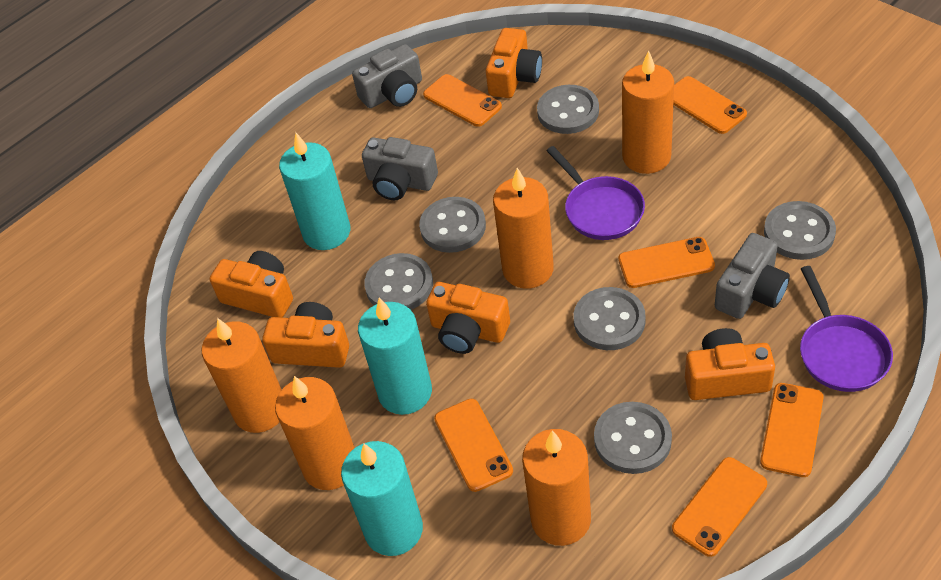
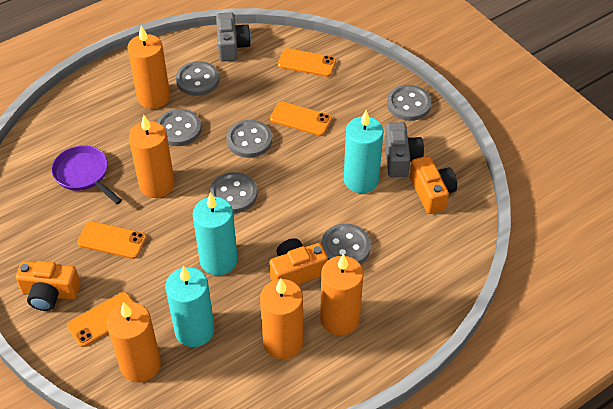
grey camera: [352,44,422,108] [362,137,438,200] [715,233,790,319] = 3 -> [216,12,251,61] [385,122,424,177] = 2
orange camera: [209,251,293,318] [262,302,349,368] [426,282,510,354] [486,28,542,98] [685,328,775,400] = 5 -> [16,261,80,311] [269,238,328,285] [410,156,457,214] = 3
orange phone: [423,74,502,127] [434,399,513,492] [618,237,715,288] [672,457,767,557] [673,76,747,134] [760,383,824,477] = 6 -> [67,292,134,347] [77,221,147,259] [270,101,332,136] [278,48,336,77] = 4
purple pan: [547,146,645,240] [800,266,893,392] = 2 -> [51,145,122,204] = 1

